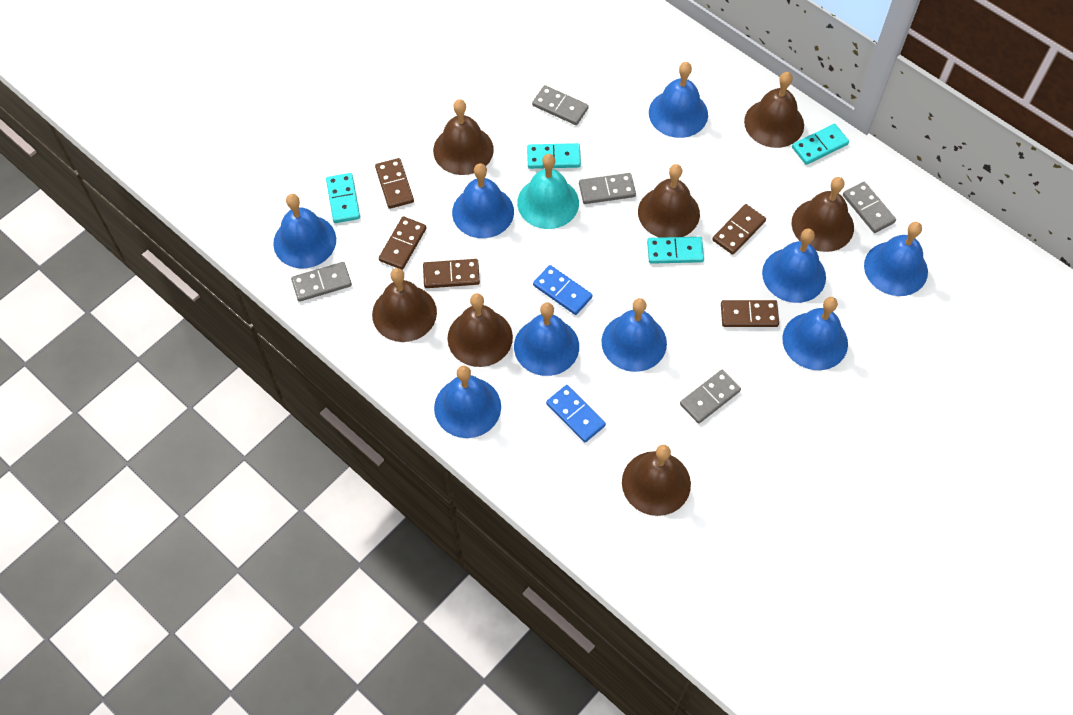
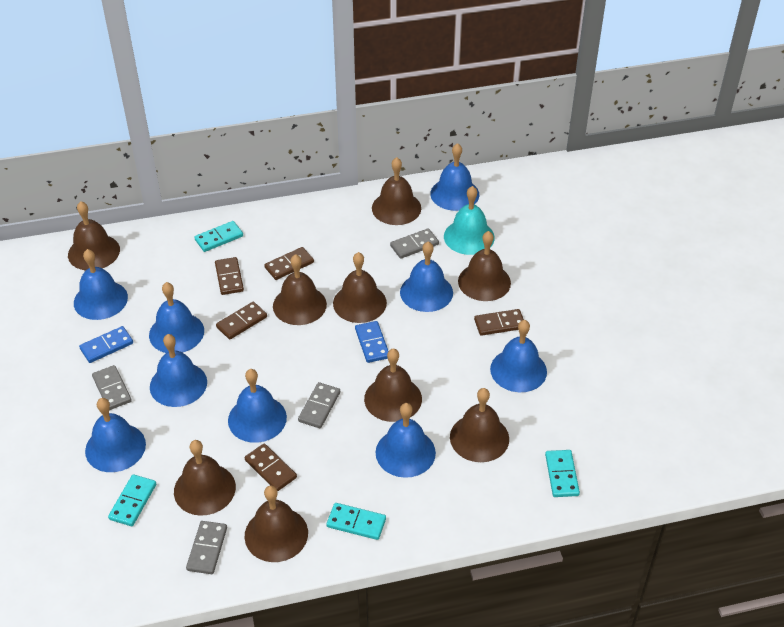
brown bell: [372,268,437,342] [433,99,494,175] [447,293,513,367] [622,445,691,516] [638,164,700,238] [744,72,804,148] [791,177,854,252] = 7 -> [68,201,120,270] [174,440,236,516] [245,485,308,562] [273,254,327,325] [333,252,387,323] [364,349,422,422] [372,157,421,225] [450,388,509,462] [458,231,511,301] = 9
grey domino: [291,262,352,302] [532,85,589,125] [579,173,636,204] [680,370,741,424] [843,182,896,233] = 5 -> [92,365,132,410] [186,521,227,574] [298,382,340,428] [390,228,439,259] = 4

